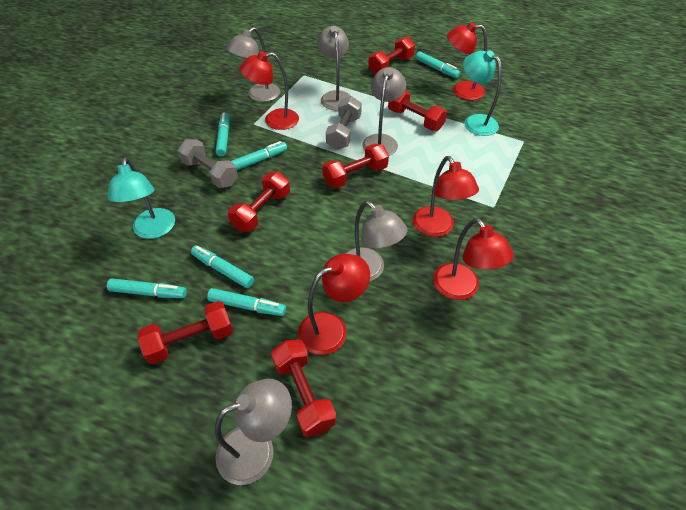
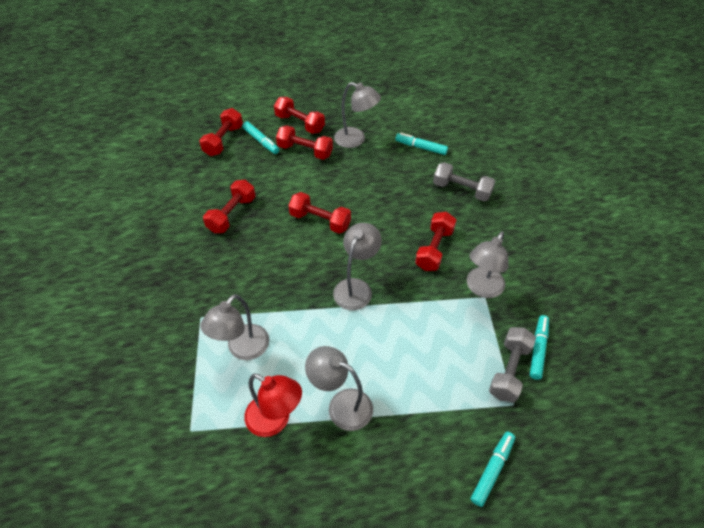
red lamp: [239,51,299,130] [298,254,370,355] [413,156,479,237] [433,218,514,300] [447,22,487,100] = 5 -> [244,373,302,437] = 1
turquoise lamp: [108,157,175,239] [463,50,502,136] = 2 -> none = 0
turquoise marker: [107,278,187,298] [191,245,254,288] [207,288,286,316] [216,112,230,157] [231,141,287,170] [416,51,460,78] = 6 -> [242,121,279,154] [395,133,448,155] [471,432,515,507] [530,315,549,380] = 4

